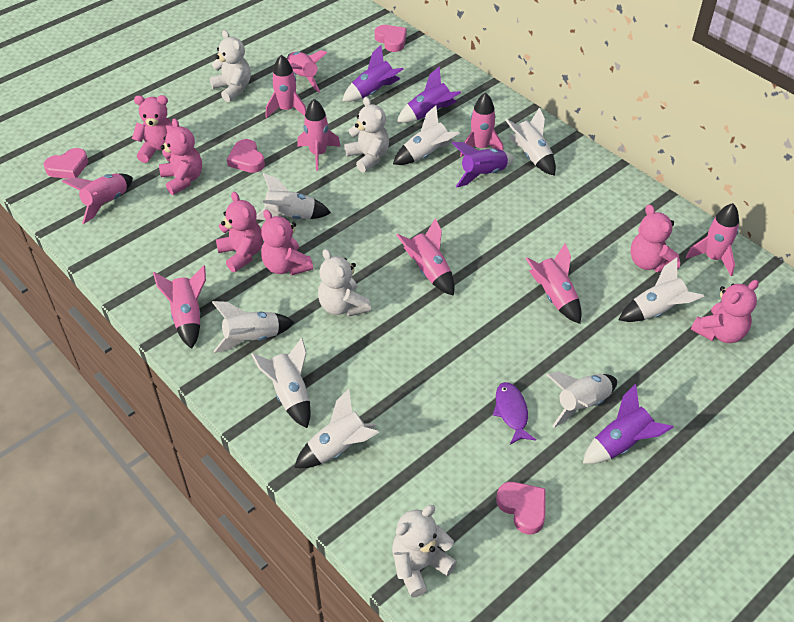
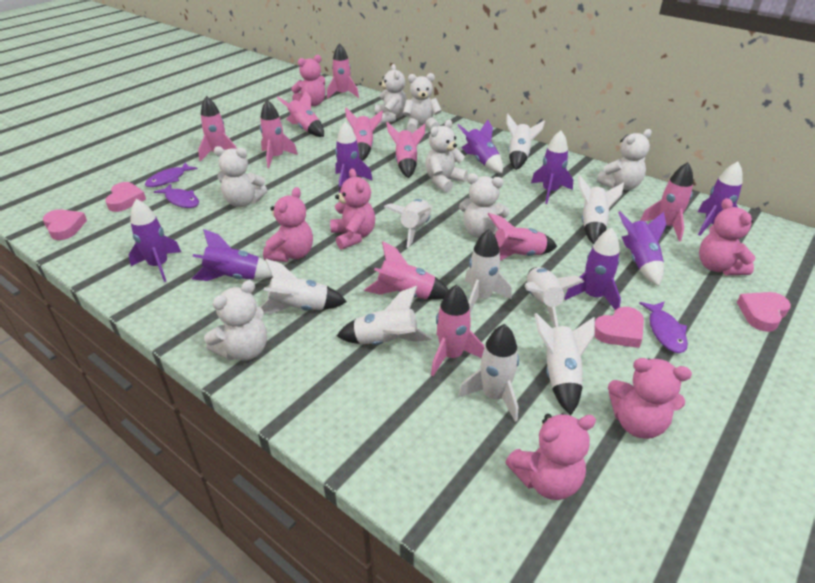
pink rocket: [62,173,133,224] [153,265,206,349] [266,55,306,118] [287,50,328,93] [297,99,341,171] [396,218,455,296] [460,92,504,157] [525,243,582,324] [686,203,739,276] = 9 -> [198,96,237,161] [260,100,298,168] [277,90,324,137] [327,43,359,99] [345,108,383,161] [364,241,448,300] [386,122,425,178] [431,284,484,376] [488,213,557,261] [640,162,693,241] = 10
purple fish: [493,382,536,445] = 1 -> [145,162,198,187] [154,184,199,208] [639,301,688,353] = 3
purple rocket: [342,45,404,102] [397,66,461,123] [452,142,515,187] [583,384,674,464] = 4 -> [129,199,181,282] [192,229,272,281] [335,122,373,193] [457,120,503,173] [531,130,573,204] [564,228,621,310] [618,211,666,286] [698,162,743,236] = 8
white rocket: [212,301,294,353] [251,337,311,428] [256,173,331,220] [294,389,379,468] [393,105,460,165] [505,107,556,176] [547,372,617,428] [619,257,704,322] = 8 -> [260,259,347,314] [337,286,432,345] [384,199,433,248] [458,324,519,422] [464,229,512,313] [506,114,545,170] [524,267,584,327] [534,313,595,415] [578,175,624,244] = 9
white teddy bear: [210,30,251,102] [318,249,371,317] [344,97,389,173] [392,505,457,597] = 4 -> [204,280,267,361] [214,146,267,207] [375,64,407,124] [403,73,442,133] [425,120,468,192] [459,173,510,238] [597,129,652,190] = 7

